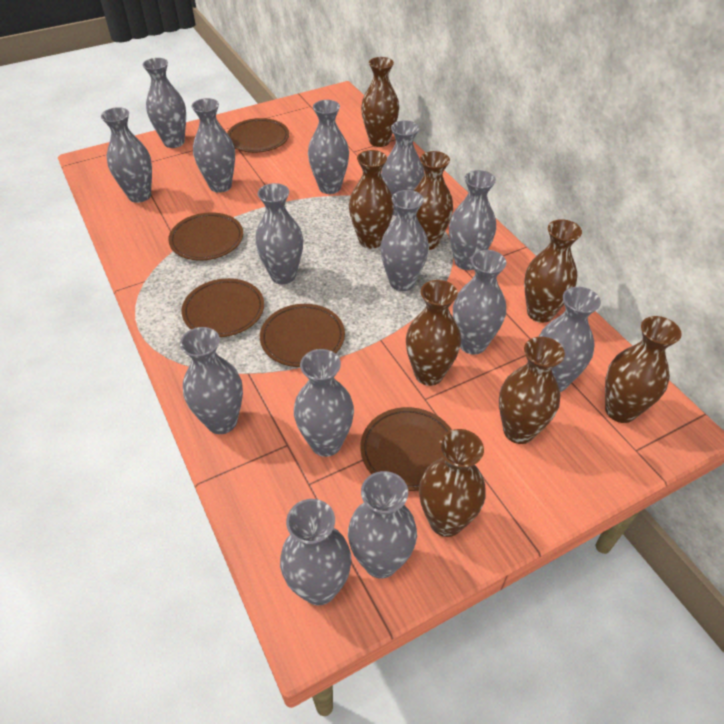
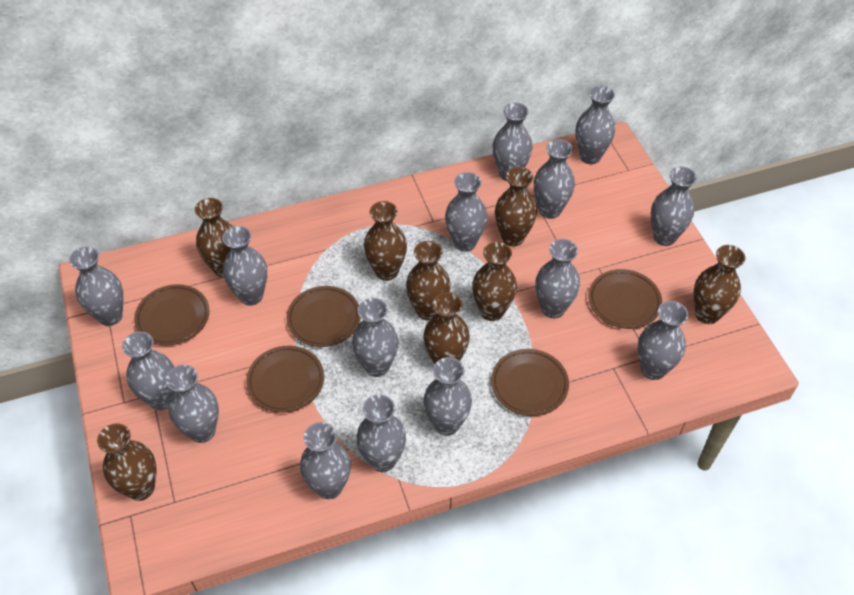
grey vase: [101,107,152,203] [143,58,186,148] [180,327,243,434] [191,98,235,193] [255,183,303,284] [280,499,351,605] [294,349,354,457] [308,100,349,194] [348,471,417,579] [380,190,429,291] [381,120,424,216] [449,170,496,270] [453,250,506,355] [538,287,601,392] = 14 -> [69,247,123,326] [122,331,174,410] [166,365,219,443] [222,226,267,306] [300,422,351,499] [352,298,399,377] [356,394,406,472] [423,357,472,436] [445,172,487,252] [492,103,532,181] [534,139,575,219] [535,239,580,318] [576,85,615,164] [637,301,688,380] [651,166,697,246] = 15

